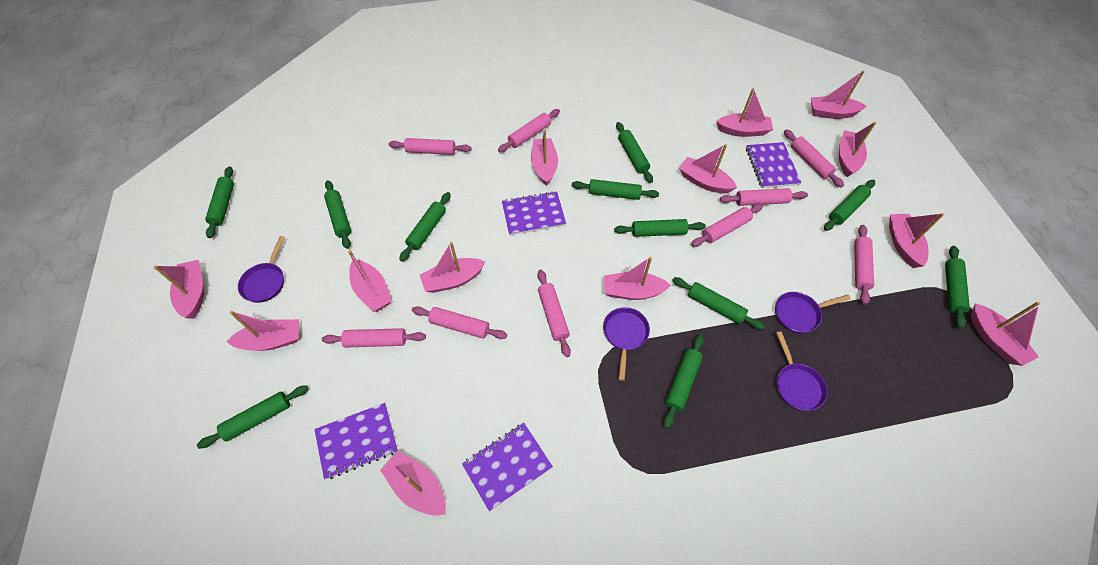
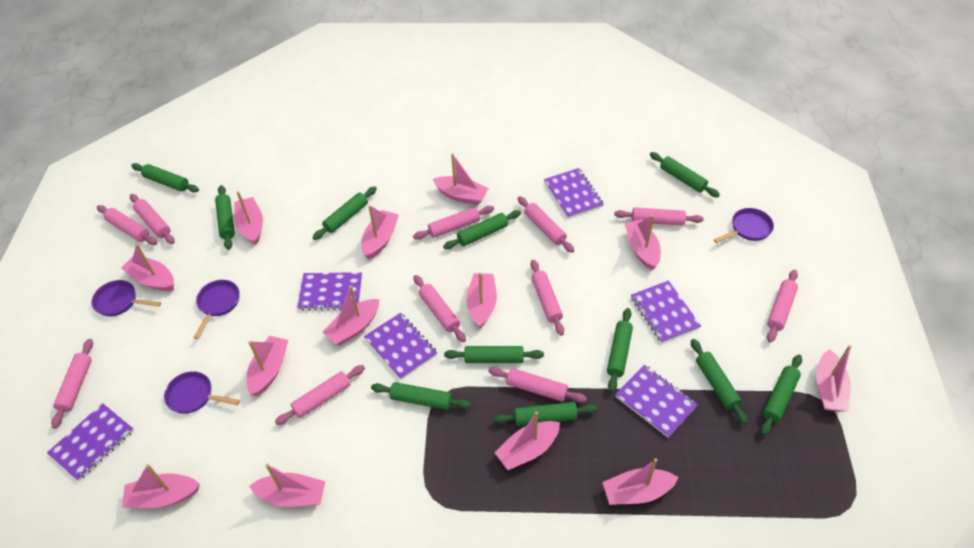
pink rolling pin: [322,328,426,347] [389,138,471,155] [412,306,507,339] [498,109,560,152] [538,270,571,357] [691,204,763,247] [720,188,808,206] [784,129,844,188] [854,225,874,305] = 9 -> [51,339,93,429] [97,205,157,245] [130,194,175,244] [275,365,365,425] [413,206,494,240] [413,275,466,342] [488,367,587,403] [518,196,574,253] [530,260,564,336] [614,207,704,226] [767,270,798,342] = 11
purple notebook: [314,403,398,479] [462,423,553,511] [502,191,566,235] [746,142,801,188] = 4 -> [47,403,134,481] [297,272,362,311] [364,313,437,380] [544,168,604,218] [615,365,698,438] [631,281,701,343] = 6

